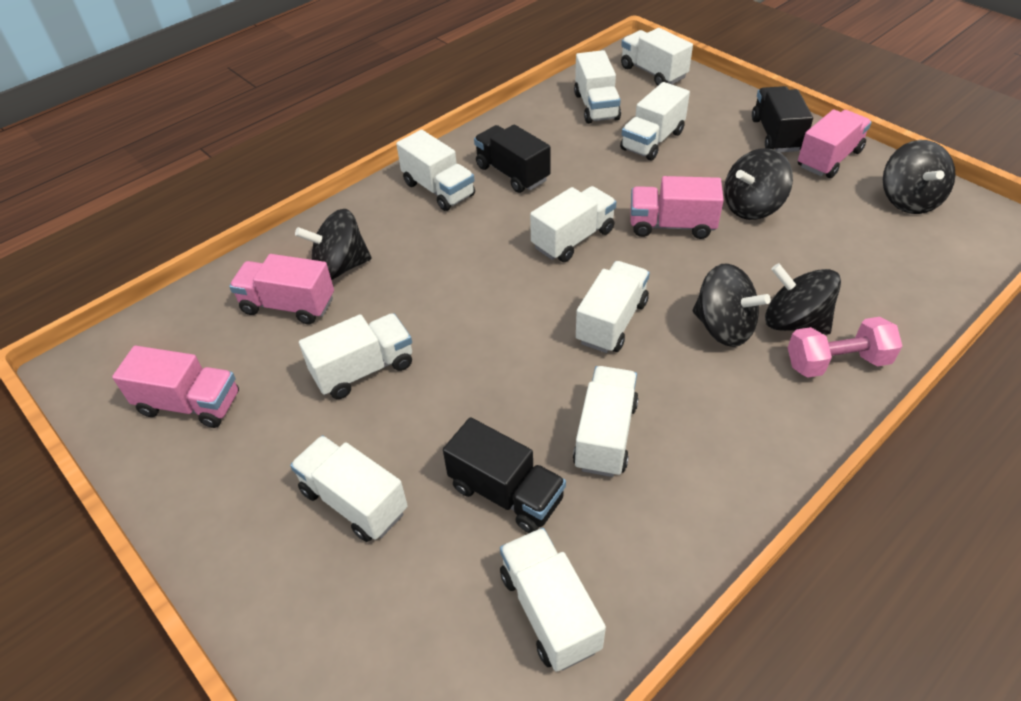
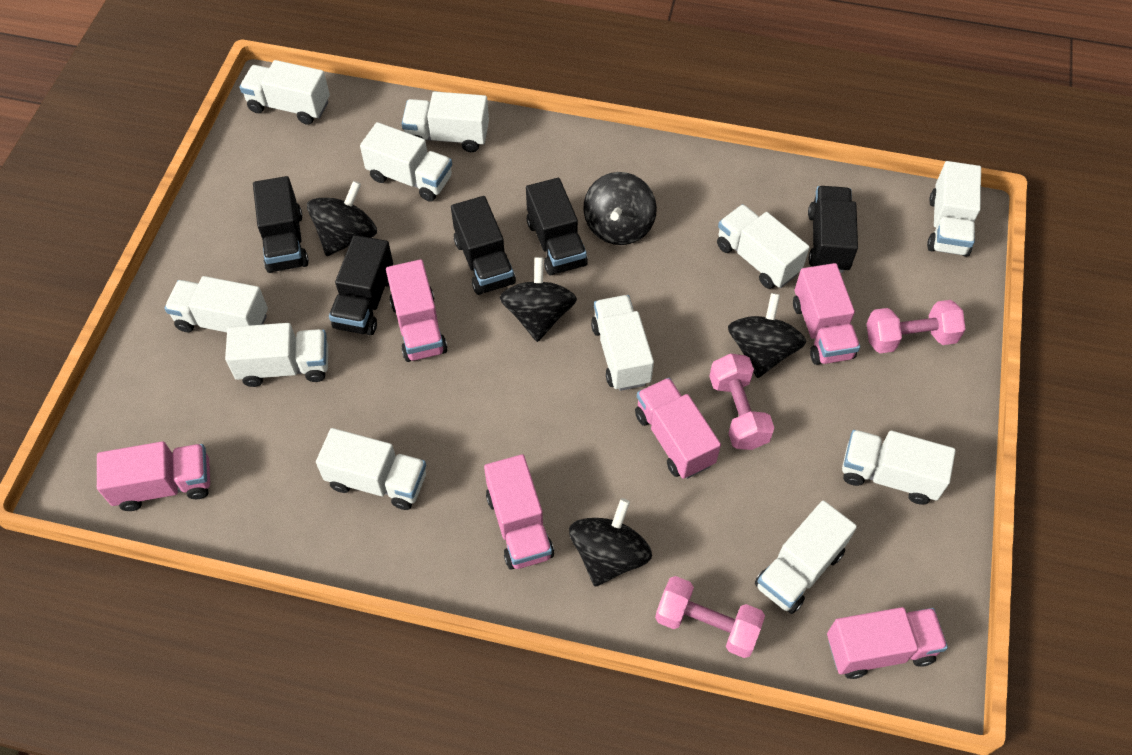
black truck: [443,417,566,533] [474,125,551,193] [752,86,813,152] = 3 -> [253,176,309,273] [329,235,393,335] [451,196,516,295] [526,178,588,276] [808,186,858,273] = 5
pink dumbbell: [788,317,902,378] = 1 -> [655,576,765,658] [709,353,774,450] [867,300,966,353] = 3
pink truck: [112,346,239,428] [229,254,334,324] [631,176,724,239] [798,110,872,178] = 4 -> [97,441,210,511] [386,259,448,362] [484,454,554,570] [635,378,721,479] [793,263,860,365] [827,607,948,679] = 6
white truck: [290,435,408,542] [299,313,412,399] [396,130,475,211] [500,528,606,672] [530,186,616,262] [573,366,639,477] [574,50,621,124] [576,261,650,353] [620,82,690,160] [621,28,693,86] = 10 -> [164,276,268,332] [225,323,328,387] [240,60,330,125] [316,428,426,510] [360,122,452,202] [402,91,489,152] [591,295,654,391] [717,204,810,289] [755,500,857,614] [842,430,956,504] [927,161,981,257] = 11

